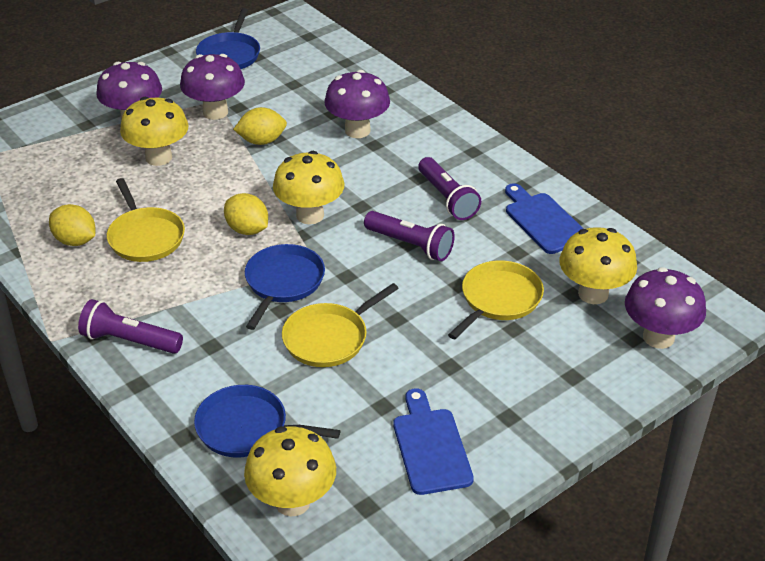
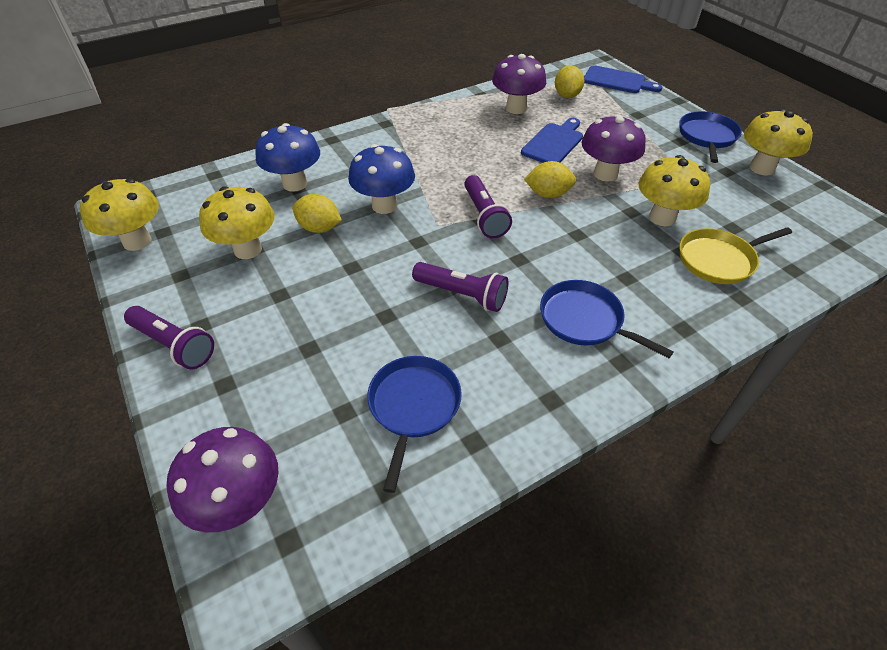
blue mushroom: none = 0 -> [255,123,320,192] [348,144,415,214] = 2
purple mushroom: [96,62,162,120] [180,54,245,120] [324,70,390,138] [625,267,706,349] = 4 -> [167,427,278,532] [492,54,546,114] [582,114,646,182] = 3
yellow pan: [107,178,185,262] [282,283,399,367] [448,260,544,339] = 3 -> [679,227,792,284] = 1

